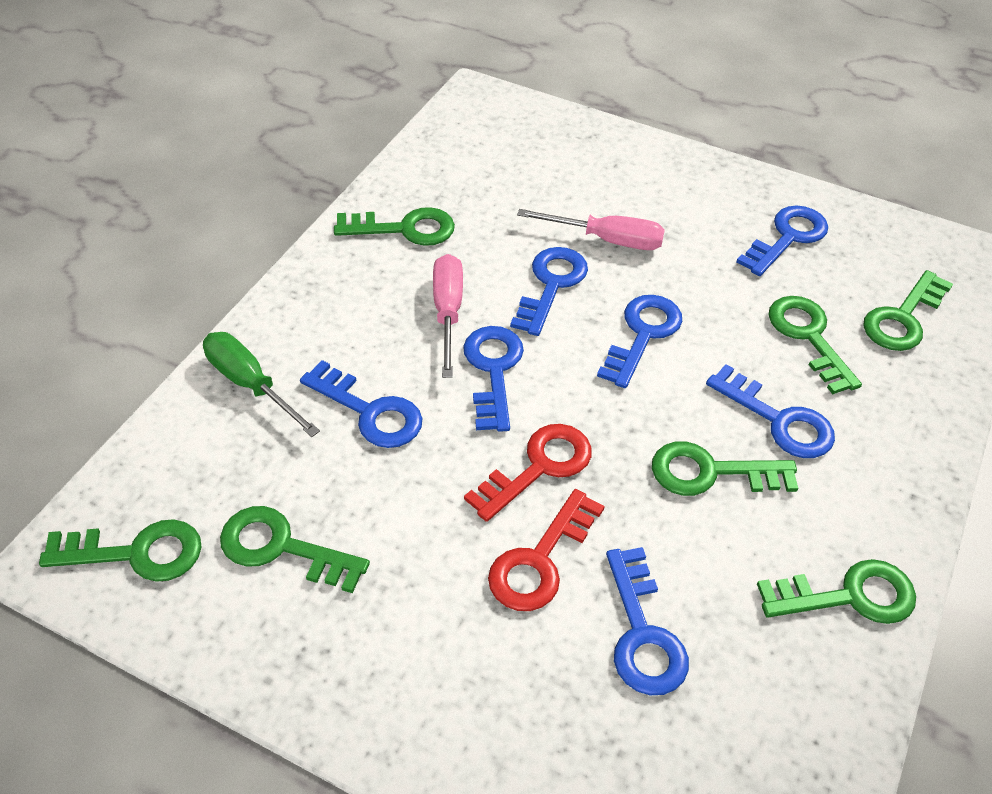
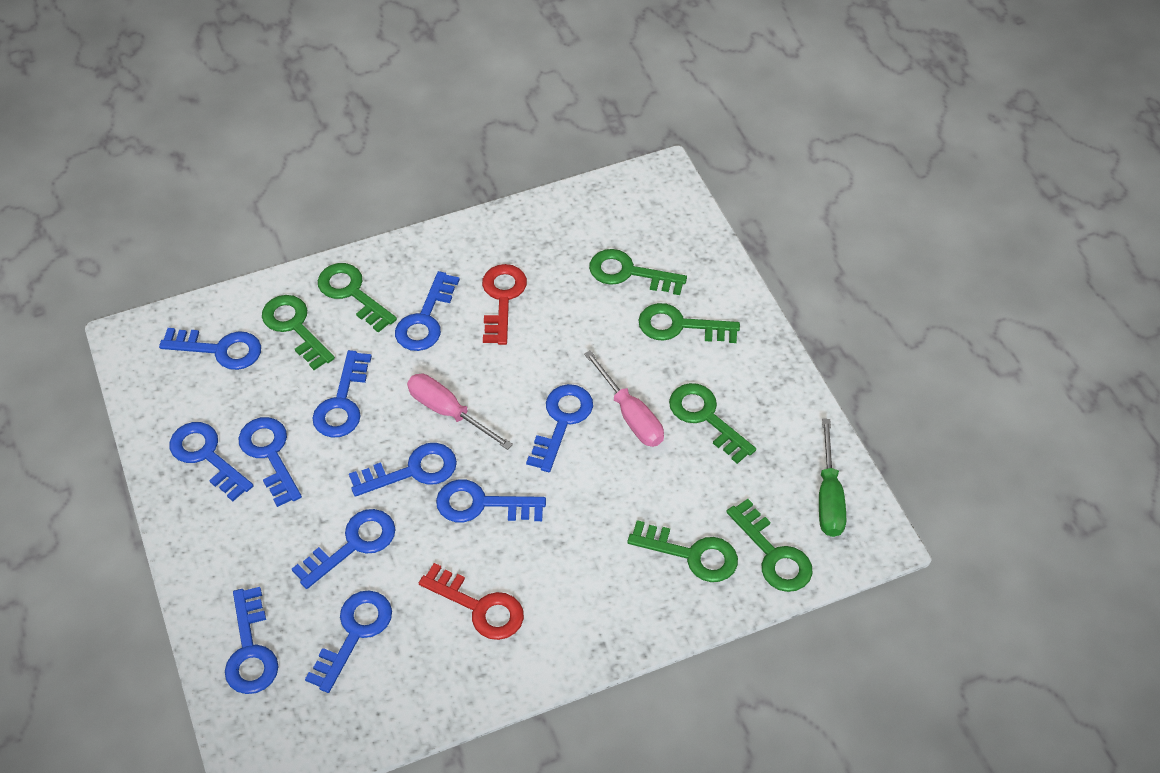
blue key: [300,360,422,448] [463,326,524,432] [510,247,588,336] [597,295,682,388] [606,547,689,695] [706,364,835,458] [737,205,828,276] = 7 -> [159,328,261,370] [170,422,253,501] [225,587,278,694] [238,417,302,507] [292,509,395,589] [305,590,392,693] [312,350,372,438] [349,443,457,497] [395,271,460,351] [436,479,546,523] [526,384,593,472] = 11

